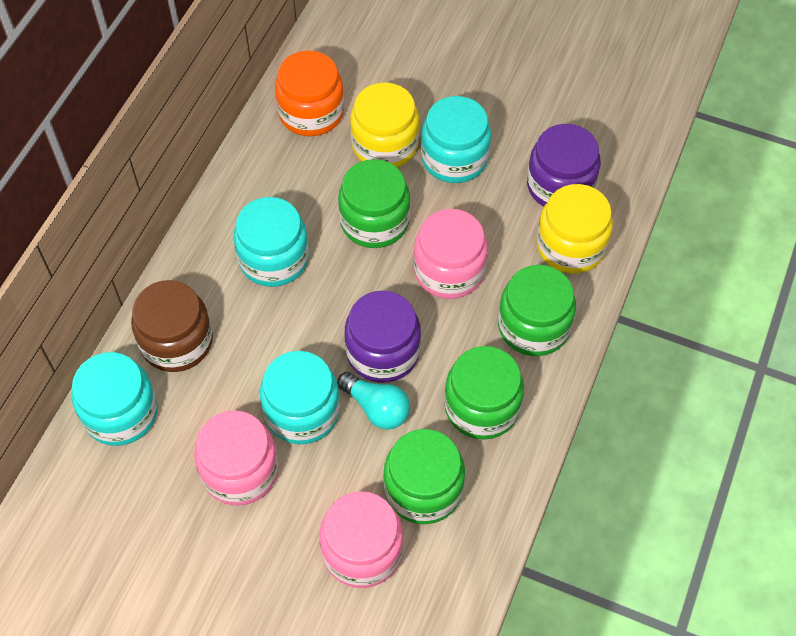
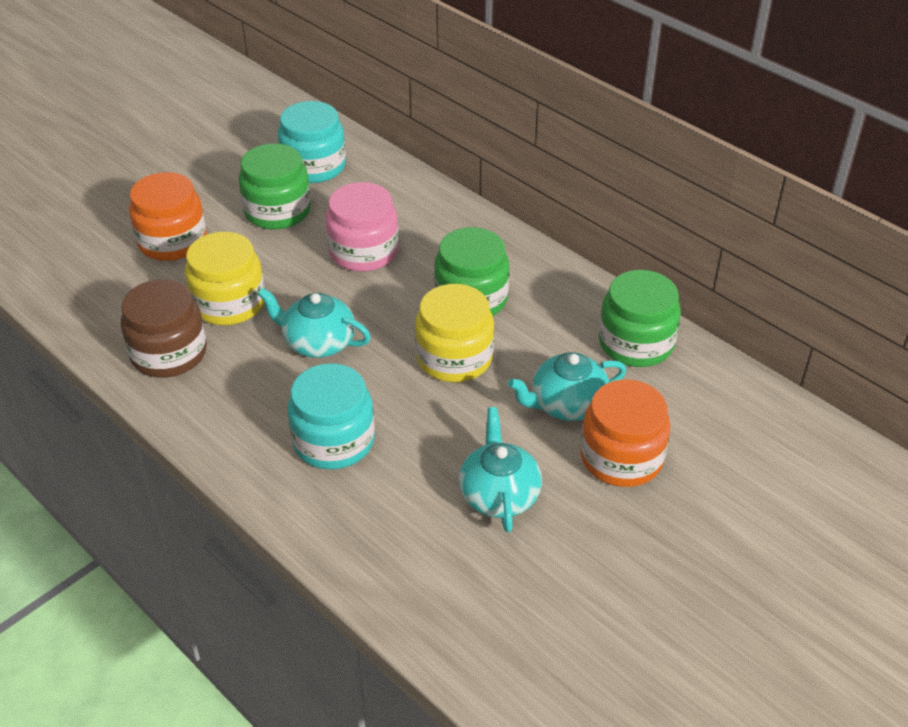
green jar: [338,159,410,248] [383,429,465,524] [444,346,524,440] [498,265,576,356] = 4 -> [239,143,311,229] [434,227,510,316] [599,270,681,367] = 3
orange jar: [275,51,344,136] = 1 -> [129,172,207,261] [580,379,670,487] = 2
pink jar: [194,410,279,505] [320,491,403,588] [413,209,488,299] = 3 -> [325,182,399,272] = 1
purple jar: [345,291,421,383] [527,124,601,207] = 2 -> none = 0
turquoise jar: [72,352,158,446] [233,197,309,287] [260,351,340,444] [421,96,491,183] = 4 -> [278,101,346,183] [288,363,375,469] = 2
turquoise light bulb: [337,372,410,430] = 1 -> none = 0
turquoise teapot: none = 0 -> [258,288,371,358] [459,407,542,533] [508,352,627,421] = 3

